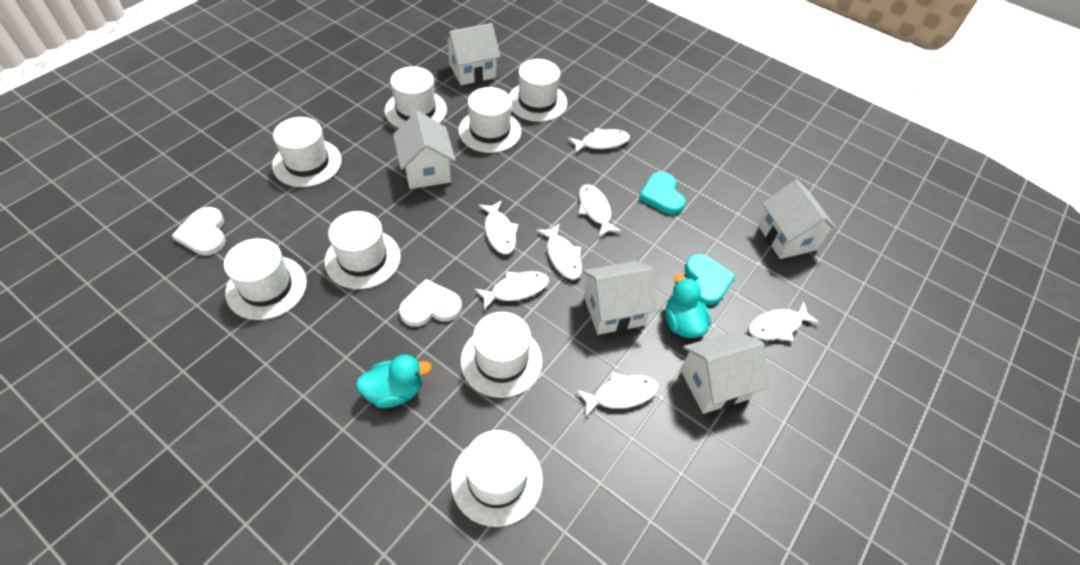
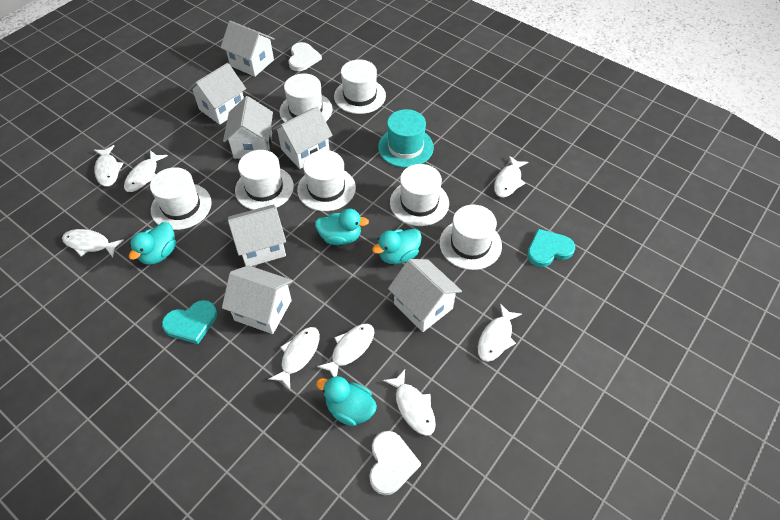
turquoise duck: [356,355,432,408] [665,274,711,338] = 2 -> [129,222,176,265] [315,209,369,245] [316,376,377,426] [372,229,422,264] = 4
turquoise hat: none = 0 -> [378,109,434,168] = 1
white fish: [474,271,549,310] [478,200,519,254] [536,223,582,280] [568,128,630,154] [576,372,658,417] [578,184,622,237] [748,302,820,342] = 7 -> [62,229,124,257] [94,145,124,187] [124,150,168,192] [268,327,320,389] [317,323,374,377] [383,369,436,436] [478,304,522,362] [494,156,528,198] = 8
white hat: [224,238,307,320] [272,117,342,187] [324,211,401,289] [384,66,447,128] [451,430,543,527] [458,87,521,153] [461,312,542,398] [509,59,567,122] = 8 -> [150,167,212,230] [235,150,294,210] [279,74,332,122] [297,150,356,211] [334,60,386,114] [390,164,449,226] [439,205,502,270] = 7
white house: [393,111,456,189] [444,23,501,85] [583,261,658,335] [680,331,770,414] [758,180,838,259] = 5 -> [188,63,246,125] [220,20,275,77] [222,265,293,334] [223,96,273,159] [228,205,286,266] [273,107,333,169] [388,259,462,332] = 7

